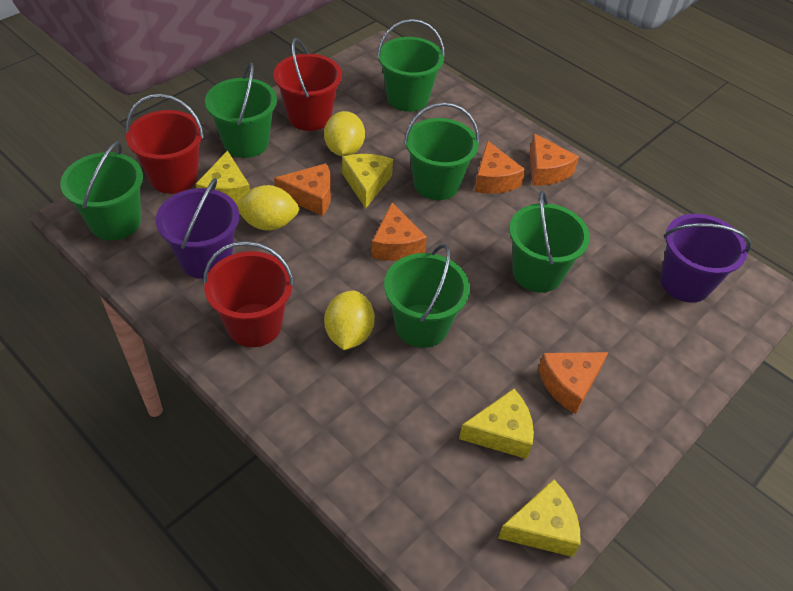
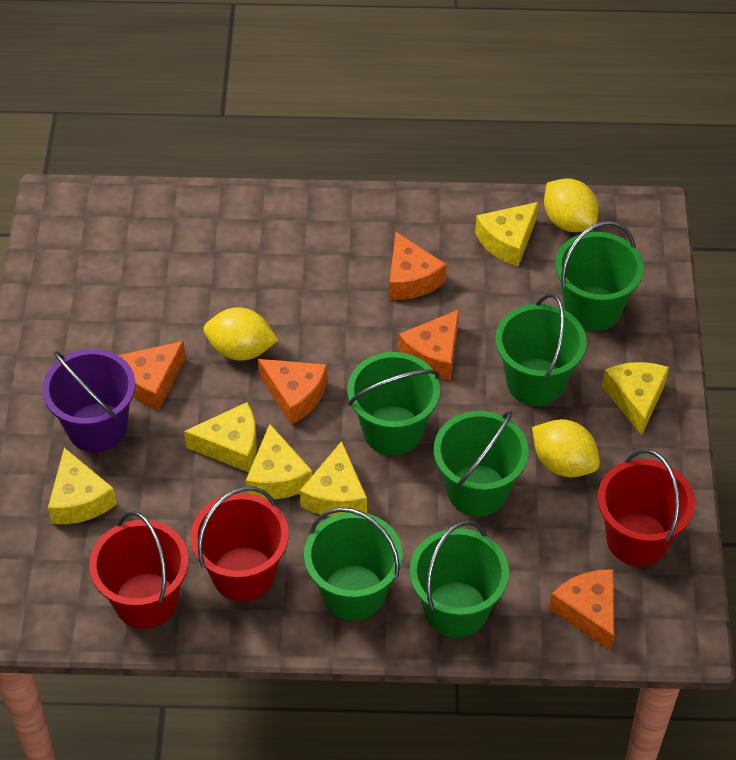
purple bucket: [156,178,239,279] [660,214,751,303] = 2 -> [42,349,136,452] = 1
yellow cheese: [196,150,250,203] [342,154,393,209] [459,389,534,459] [498,479,580,557] = 4 -> [48,448,117,524] [184,402,257,472] [246,424,312,499] [300,441,367,517] [475,202,538,267] [602,362,669,435] = 6

